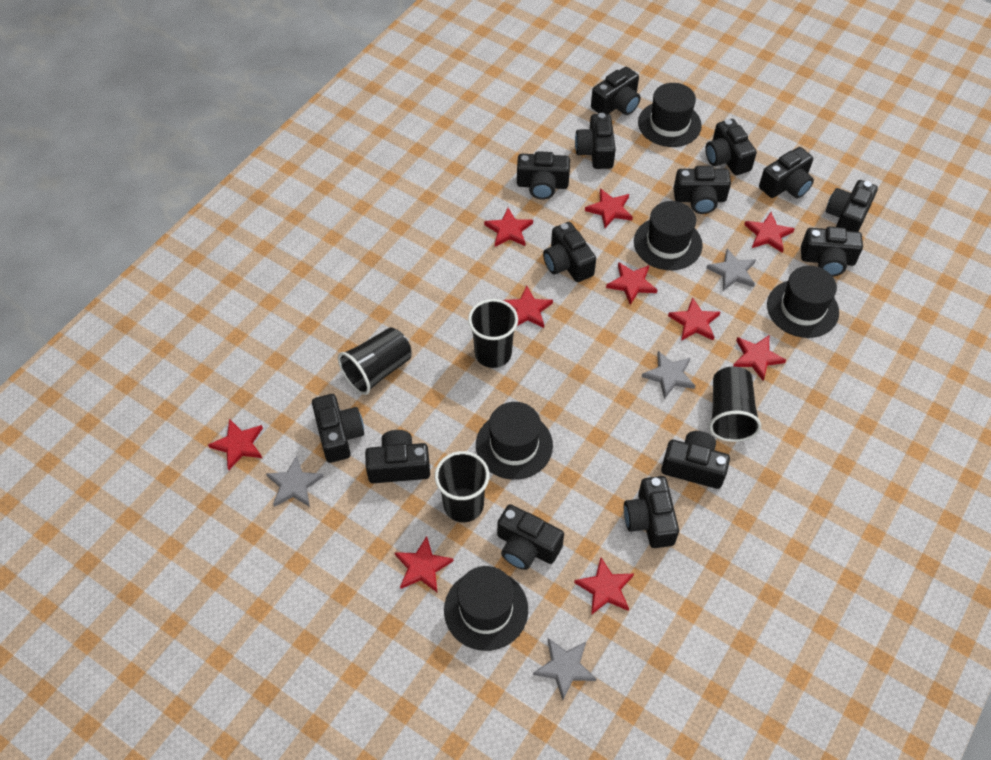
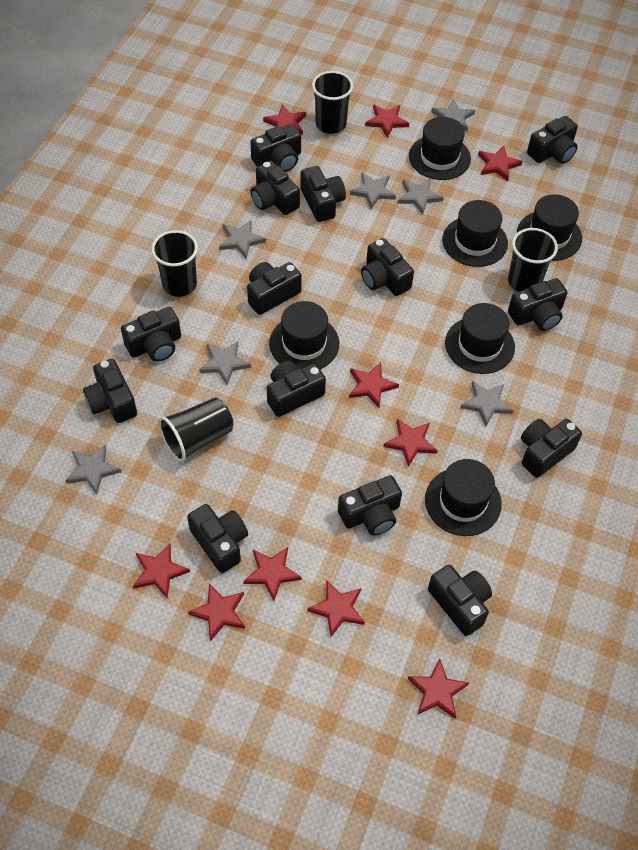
black hat: [444,566,528,651] [476,402,553,480] [634,201,703,270] [638,83,702,147] [767,266,839,338] = 5 -> [269,301,339,369] [409,117,471,180] [425,459,502,536] [442,200,508,267] [445,303,515,374] [517,194,582,261] = 6
grey star: [266,455,324,507] [533,638,596,700] [642,351,695,399] [706,249,756,291] = 4 -> [65,444,121,495] [199,341,251,385] [219,220,266,259] [350,173,396,209] [397,178,444,215] [432,99,475,131] [460,381,514,427] = 7

